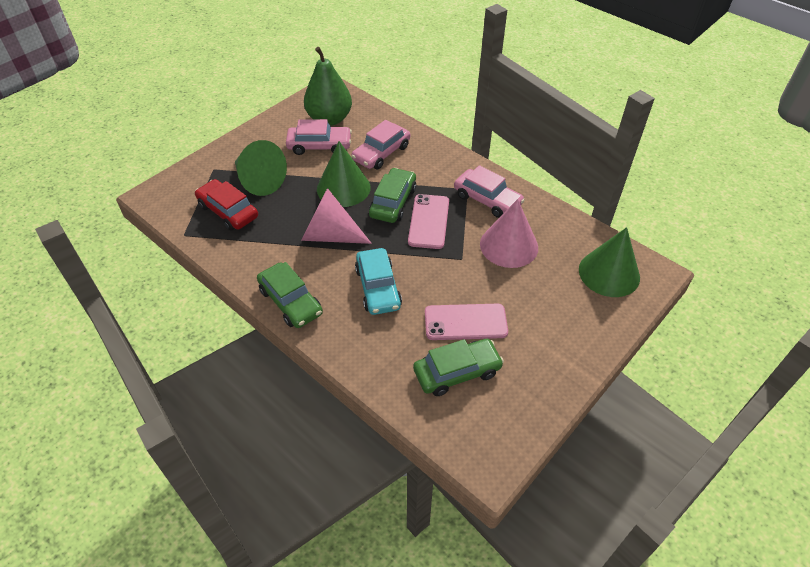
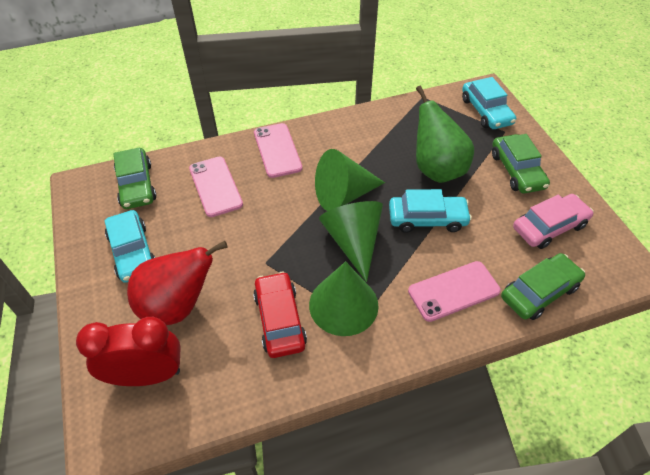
pink car: [286,119,352,155] [351,120,410,169] [454,165,525,218] = 3 -> [513,194,594,249] = 1
pink cone: [301,188,372,244] [480,199,538,268] = 2 -> none = 0
pink phone: [408,194,449,249] [425,304,508,340] = 2 -> [189,156,243,217] [254,123,302,178] [408,261,501,322] = 3
red clock: none = 0 -> [76,317,181,386] = 1
red pear: none = 0 -> [127,241,228,325] = 1
turquoise car: [355,248,402,315] = 1 -> [104,210,155,283] [389,189,472,233] [462,77,516,129] = 3

